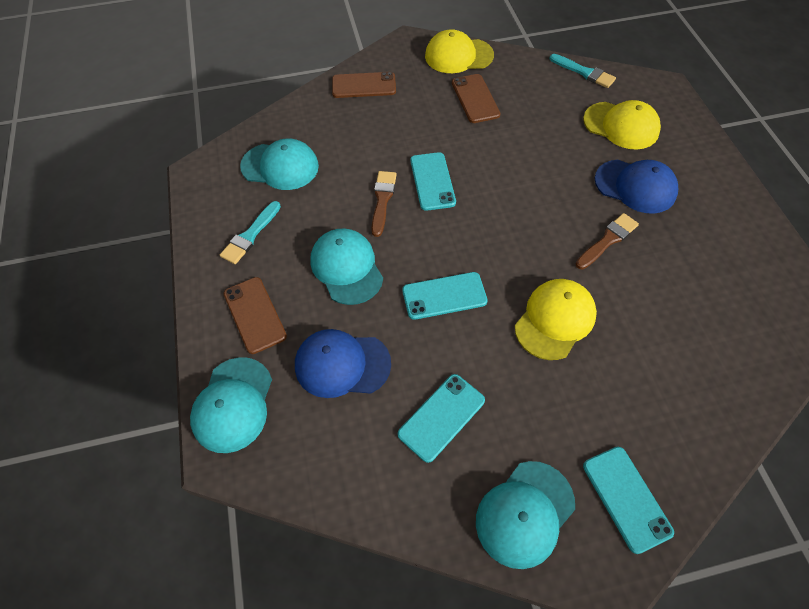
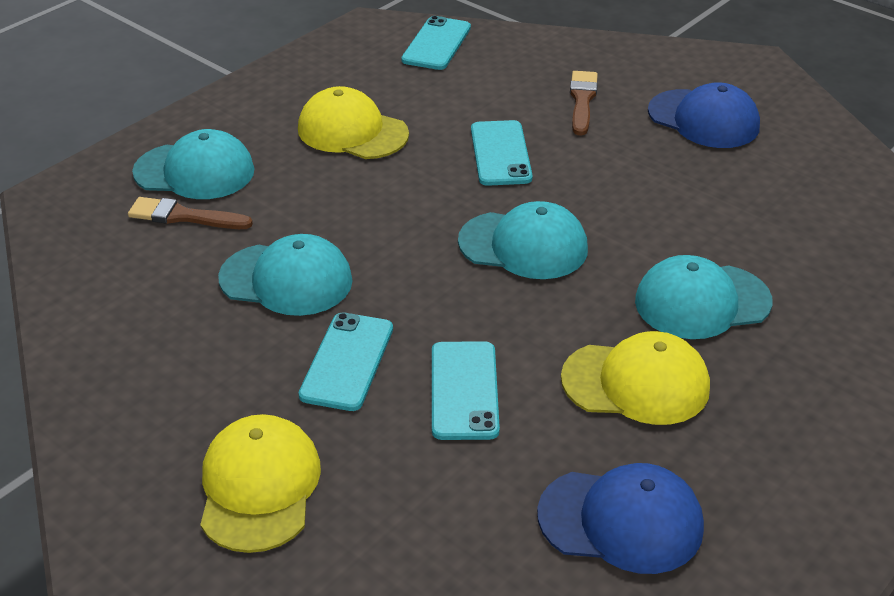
brown phone: [224,277,287,354] [332,72,396,98] [452,74,501,123] = 3 -> none = 0
turquoise brush: [220,201,281,264] [549,54,616,88] = 2 -> none = 0

